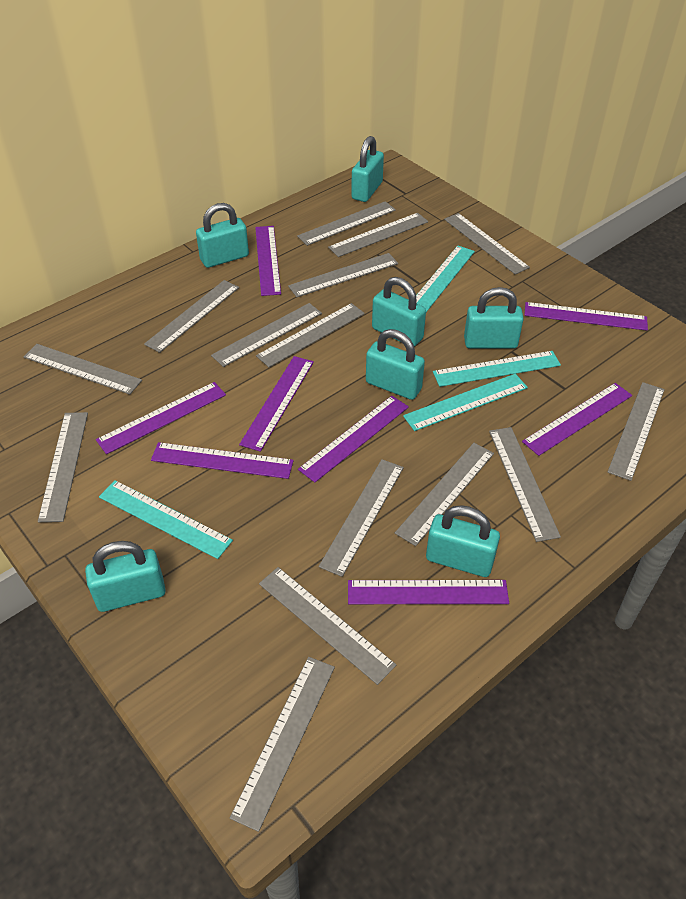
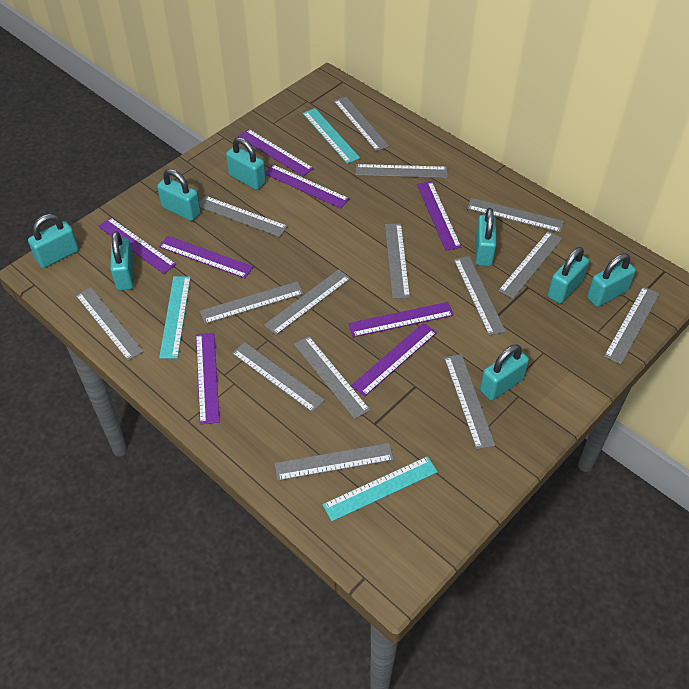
turquoise padlock: [85,541,166,612] [196,203,249,268] [351,136,384,202] [366,329,425,400] [372,277,426,347] [426,505,500,577] [464,287,524,349] = 7 -> [28,214,79,268] [110,231,134,291] [157,169,201,221] [226,137,266,190] [475,208,497,266] [480,344,529,401] [548,247,589,304] [587,253,636,307] = 8
turquoise ruler: [99,480,233,559] [403,374,528,431] [416,245,475,312] [433,351,561,387] = 4 -> [159,276,191,359] [302,108,360,164] [323,456,438,521] = 3

